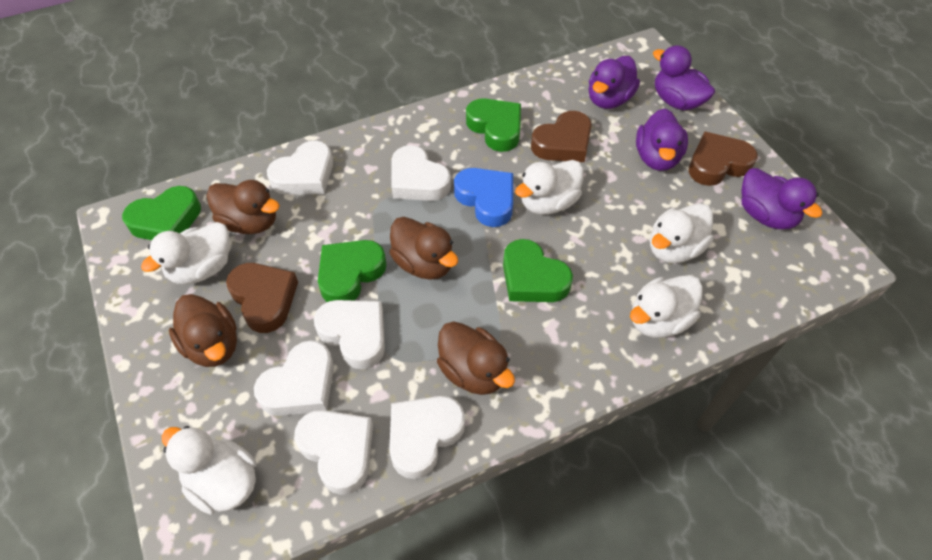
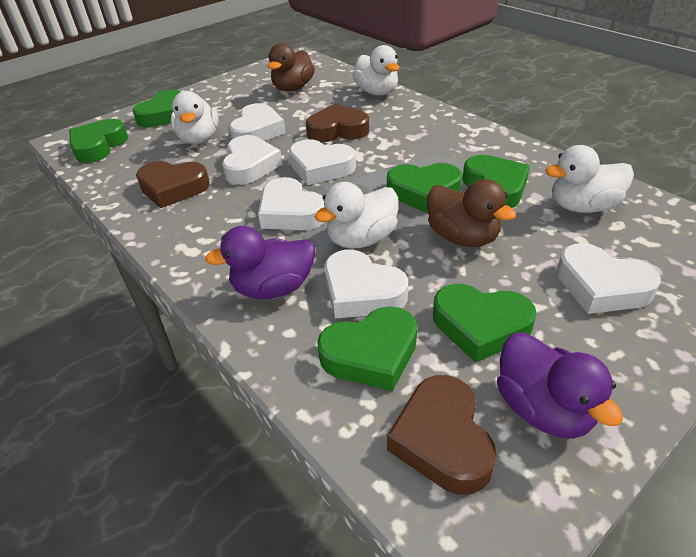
blue heart: [454,168,513,227] = 1 -> none = 0
brown duck: [169,294,237,367] [207,180,280,234] [389,217,458,280] [437,321,515,395] = 4 -> [268,43,315,92] [427,179,516,247] = 2
green heart: [122,186,201,240] [318,240,387,302] [466,98,521,152] [503,239,573,302] = 4 -> [69,119,128,163] [132,89,181,128] [317,306,417,391] [387,163,462,213] [433,284,537,362] [462,155,530,208] = 6
purple duck: [588,56,640,109] [636,109,688,171] [653,45,715,110] [741,168,823,229] = 4 -> [205,226,315,299] [497,333,623,439] = 2
white duck: [141,222,230,285] [162,426,256,515] [515,160,584,215] [630,275,703,338] [650,203,714,263] = 5 -> [171,91,219,144] [314,182,399,249] [352,45,399,96] [545,145,634,213] = 4

